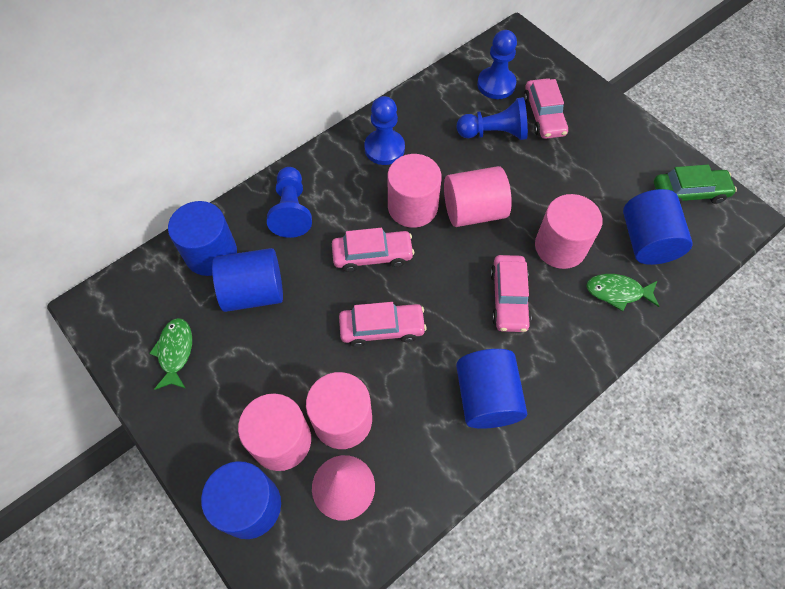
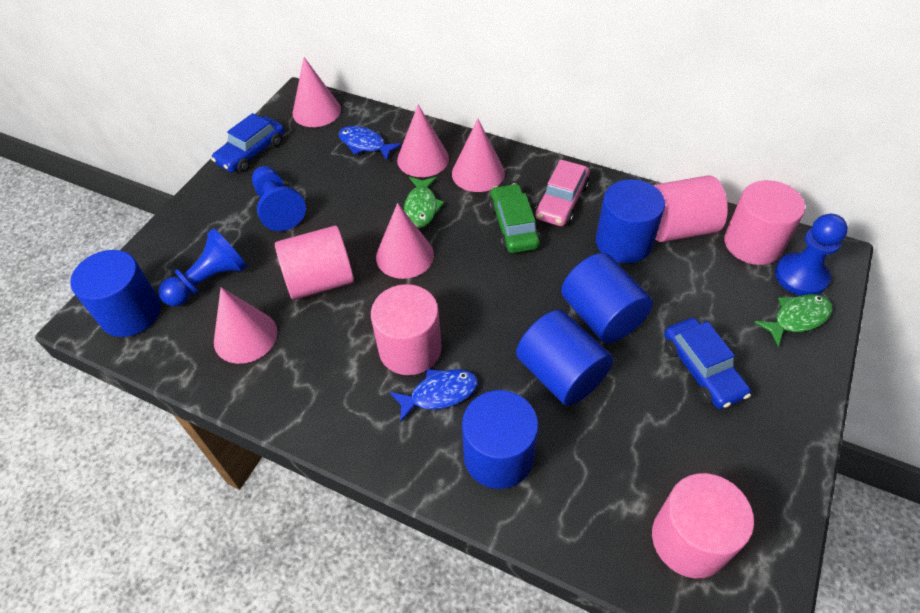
blue car: none = 0 -> [211,113,284,172] [664,318,751,409] = 2
blue fish: none = 0 -> [339,126,402,160] [390,369,478,423] = 2
blue pawn: [267,167,312,238] [364,96,405,165] [456,97,528,140] [477,30,517,99] = 4 -> [158,228,247,306] [252,166,306,231] [775,214,848,296] = 3
pink car: [332,228,414,272] [339,302,427,347] [490,255,531,332] [524,78,568,139] = 4 -> [535,160,589,226] = 1
pink cone: [312,455,375,521] = 1 -> [214,287,277,364] [293,57,341,127] [376,203,434,279] [397,105,449,177] [452,119,505,192] = 5

